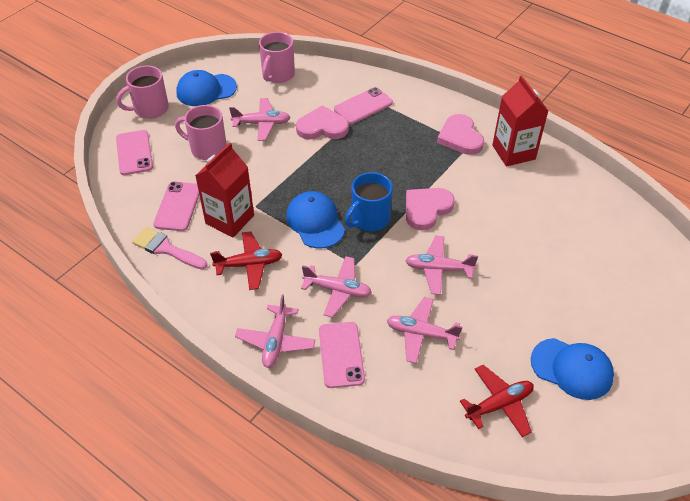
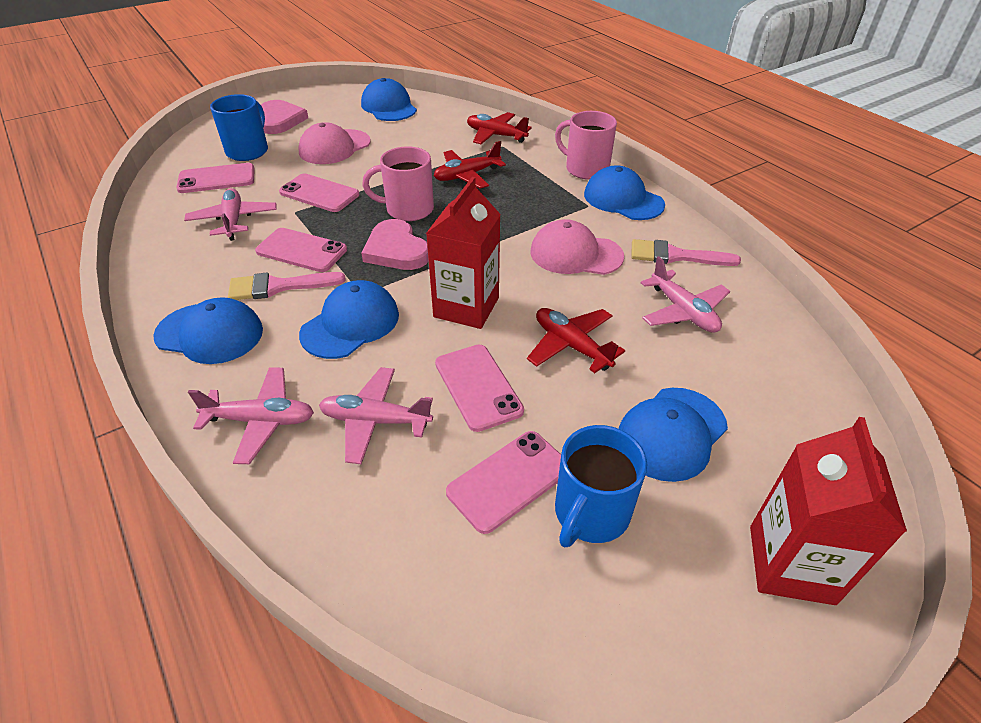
blue cap: [176,70,237,106] [286,191,345,248] [531,338,614,400] = 3 -> [153,297,263,364] [299,280,399,359] [361,78,417,121] [584,165,665,220] [618,388,728,482] = 5
blue mug: [345,172,393,231] = 1 -> [210,94,268,161] [555,425,647,548] = 2
pink brush: [132,227,207,269] = 1 -> [228,272,346,300] [631,239,741,266] = 2
pink cap: none = 0 -> [298,122,371,164] [530,219,624,275] = 2
pink heart: [296,105,349,140] [406,188,455,231] [437,114,484,155] = 3 -> [261,100,308,134] [361,219,429,270] = 2
pink mug: [116,65,169,119] [175,105,227,160] [259,32,295,83] = 3 -> [362,146,434,221] [555,111,617,180] = 2
pink phone: [116,130,153,175] [153,182,199,231] [319,322,365,388] [334,87,393,124] = 4 -> [176,163,254,193] [255,228,347,272] [279,174,359,212] [435,345,524,432] [446,431,561,534] = 5
pink plane: [229,98,291,141] [235,294,316,368] [301,256,372,317] [387,297,462,364] [405,236,478,295] = 5 -> [184,188,277,241] [188,367,314,464] [319,367,433,464] [641,256,730,333] = 4
red plane: [210,231,283,290] [460,365,534,437] = 2 -> [434,141,506,189] [467,112,532,144] [527,308,625,373] = 3

